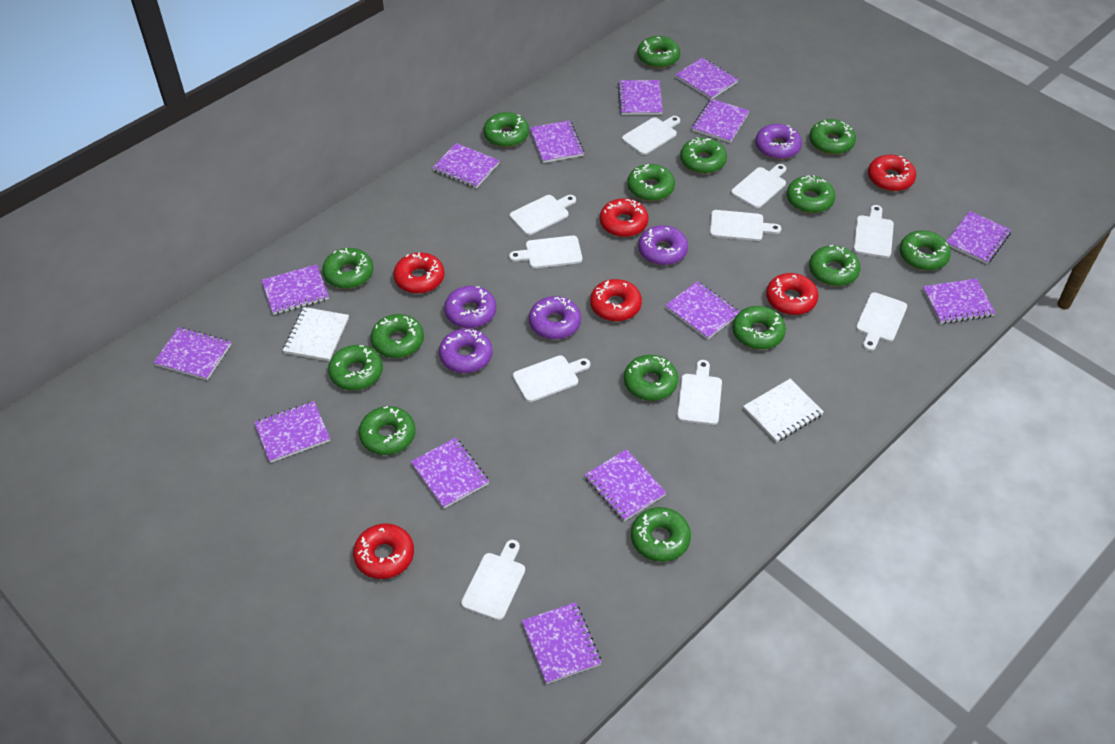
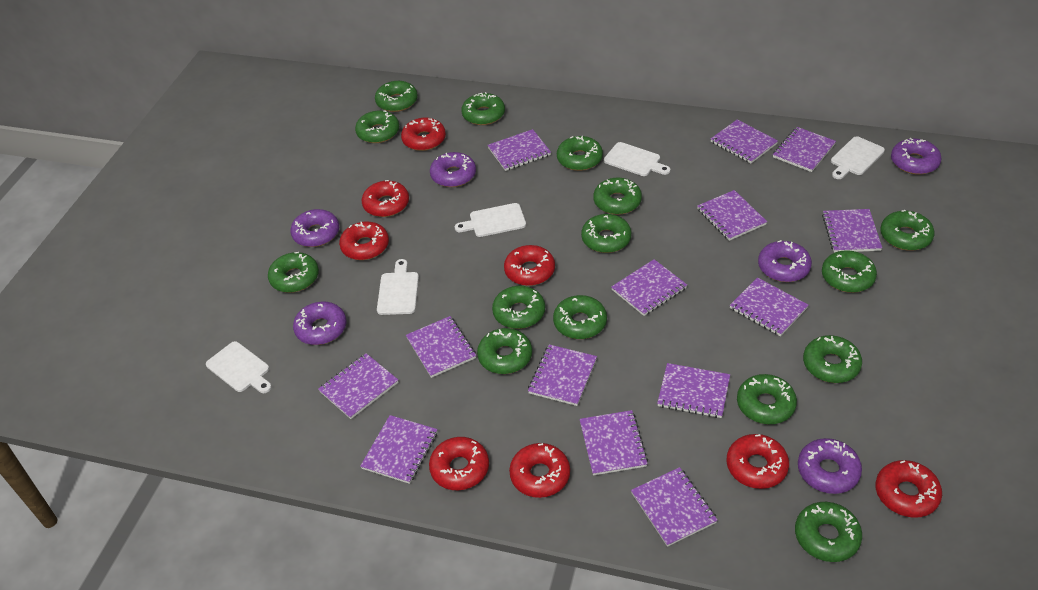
purple donut: [439,328,493,373] [444,286,496,328] [529,296,581,340] [638,225,688,265] [755,124,802,159] = 5 -> [290,209,339,247] [293,302,346,345] [430,152,476,187] [758,240,812,282] [798,438,862,494] [891,138,942,175] = 6
red donut: [353,523,414,579] [393,252,445,294] [590,279,642,321] [600,198,649,237] [766,273,819,315] [868,155,916,191] = 6 -> [339,221,389,260] [362,180,409,217] [401,118,446,151] [429,437,489,490] [504,245,555,286] [509,443,570,498] [726,434,789,489] [875,460,942,518] = 8
white cutting board: [461,540,525,620] [509,236,582,268] [510,195,576,235] [513,355,590,402] [622,116,680,155] [677,360,722,425] [710,210,781,241] [731,164,786,208] [854,205,894,258] [856,292,907,351] = 10 -> [206,341,272,393] [377,259,419,315] [455,203,526,237] [604,142,671,176] [831,136,885,179] = 5
white notebook: [283,307,349,361] [743,379,824,442] = 2 -> none = 0

